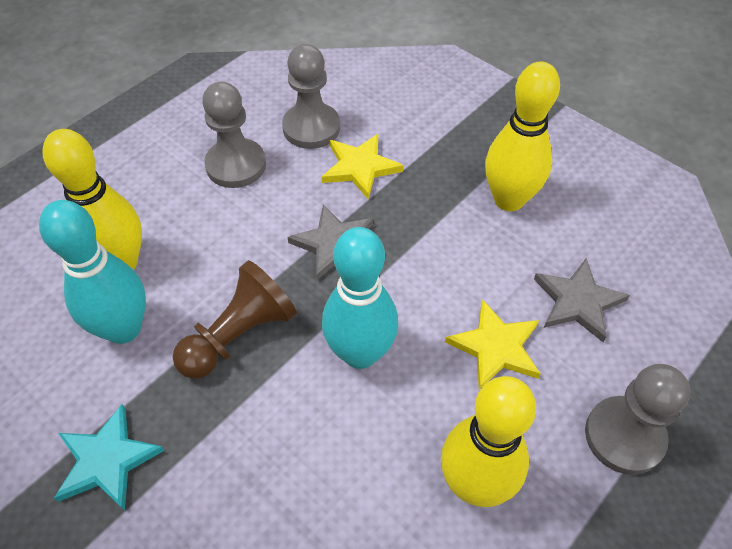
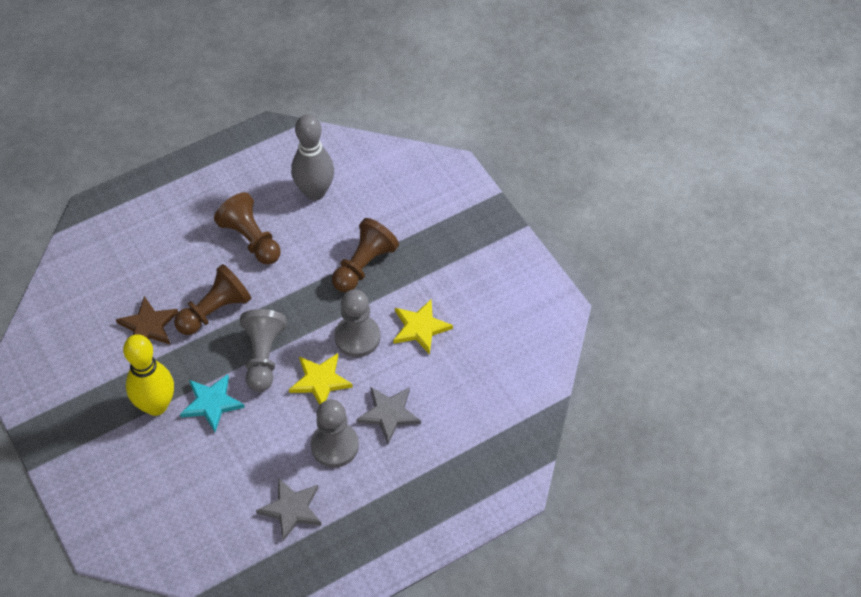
brown pawn: [173,260,297,379] = 1 -> [174,264,252,335] [214,192,281,265] [332,218,399,293] = 3
brown star: none = 0 -> [116,296,178,344] = 1
grey bowling pin: none = 0 -> [291,114,334,201] = 1
turquoise bowling pin: [39,200,146,344] [322,227,398,369] = 2 -> none = 0
yellow bowling pin: [42,129,142,270] [441,376,536,507] [485,62,560,211] = 3 -> [123,334,174,416] = 1

